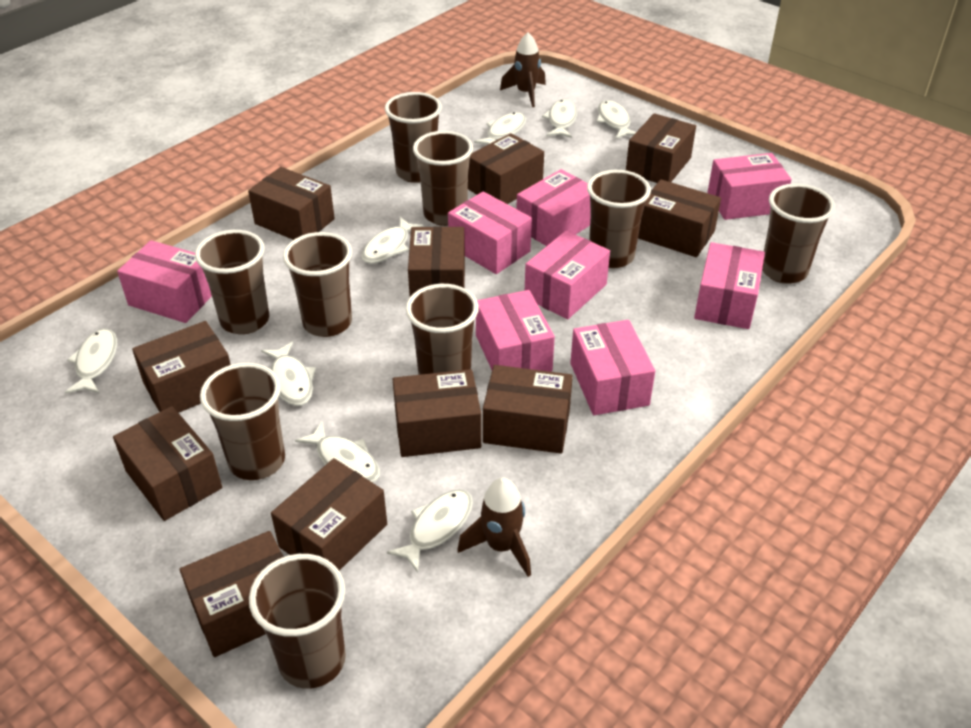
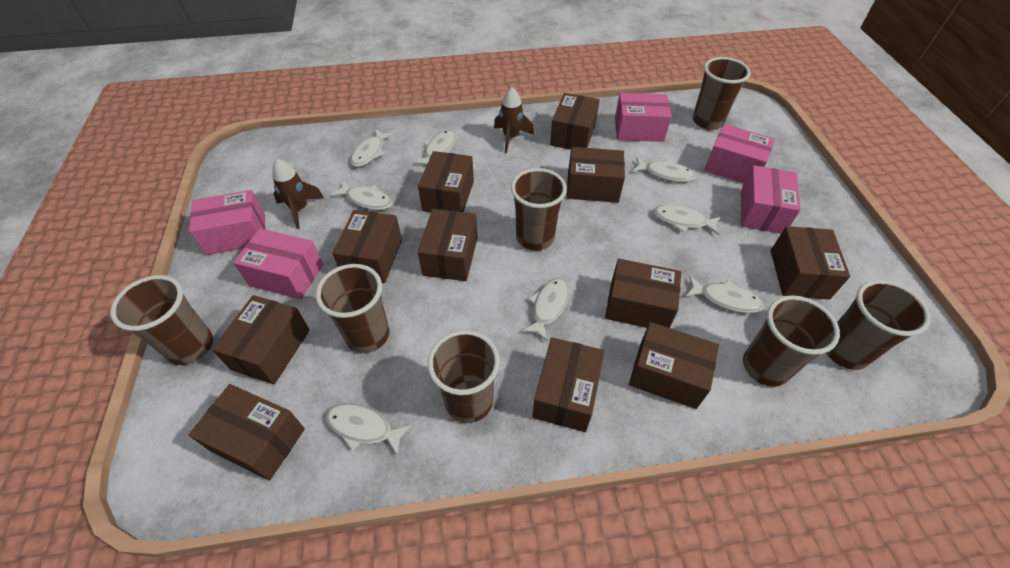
brown cup: [195,230,269,334] [200,363,285,480] [249,554,346,689] [283,232,352,337] [385,92,442,183] [406,284,479,375] [413,131,473,226] [587,170,651,268] [762,183,835,284] = 9 -> [110,275,213,365] [316,264,389,353] [428,330,500,423] [511,168,567,251] [693,57,750,130] [743,295,840,387] [826,280,931,370] = 7
pink box: [117,240,212,323] [448,191,532,274] [476,290,555,372] [516,169,591,246] [525,231,610,319] [570,320,655,415] [694,242,765,329] [708,153,792,220] = 8 -> [189,190,265,255] [233,229,323,299] [615,93,672,142] [704,124,775,184] [741,166,801,234] = 5

